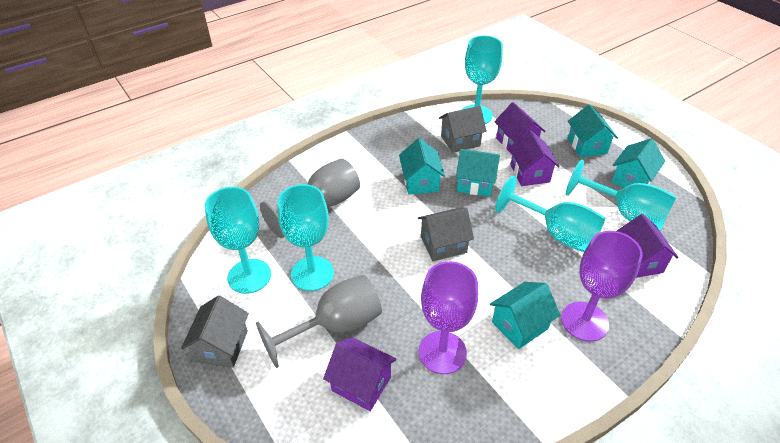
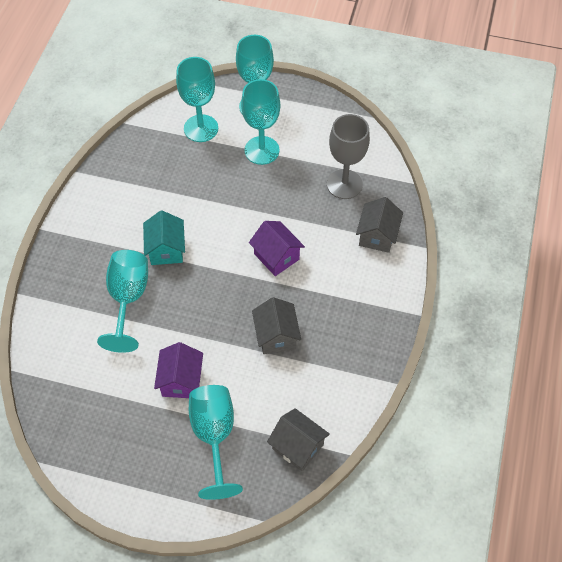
grey goblet: [256,275,382,368] [260,158,360,238] = 2 -> [327,114,370,199] = 1
purple goblet: [419,261,478,374] [561,231,643,342] = 2 -> none = 0
purple house: [323,337,397,411] [494,102,546,154] [509,130,560,186] [617,214,679,278] = 4 -> [154,342,203,398] [249,221,305,276] = 2
turquoise house: [399,138,445,195] [456,149,500,197] [490,282,560,349] [568,104,618,157] [611,138,665,188] = 5 -> [143,211,185,265] = 1

